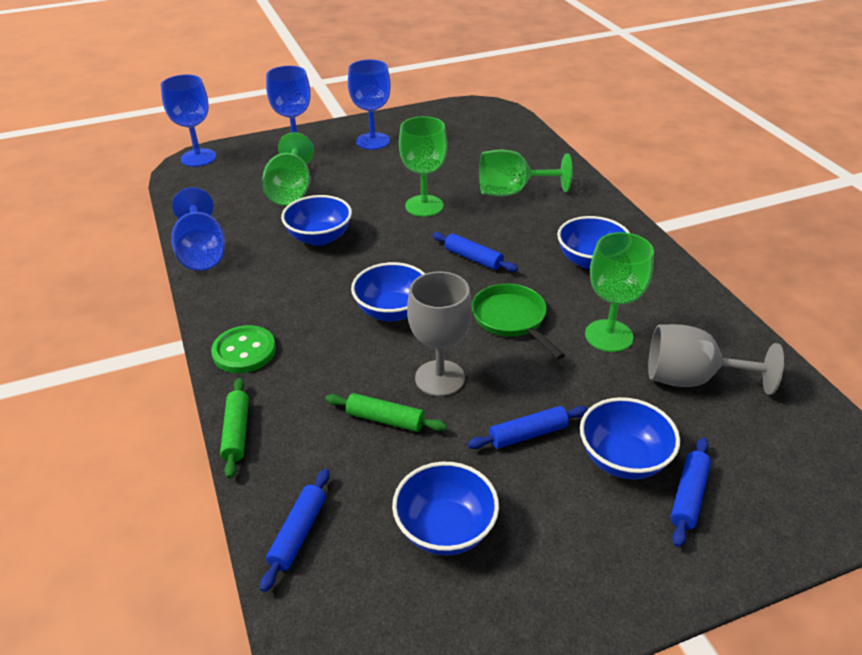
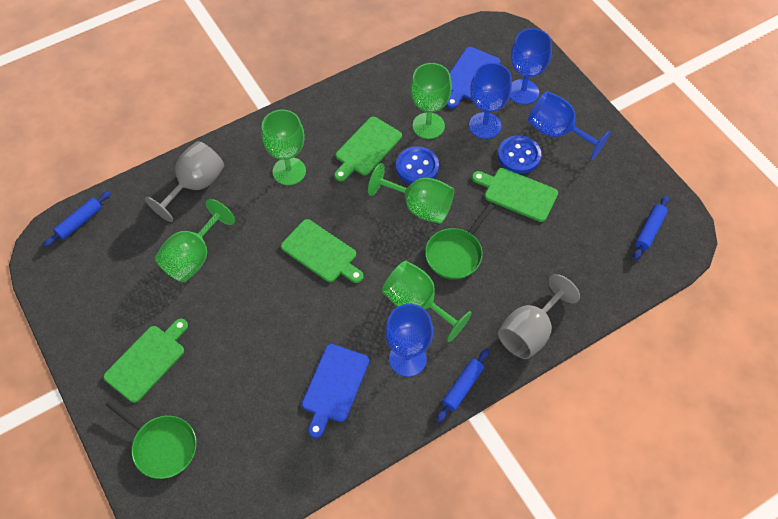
blue bowl: [281,195,352,246] [351,262,425,321] [392,462,499,555] [557,216,630,270] [580,397,680,479] = 5 -> none = 0
blue button: none = 0 -> [396,146,439,184] [498,135,541,174] = 2
blue cutting board: none = 0 -> [302,344,369,438] [446,47,500,109] = 2
blue rolling pin: [260,469,330,592] [432,232,518,272] [467,406,588,449] [671,438,711,547] = 4 -> [43,191,111,247] [436,348,489,423] [633,196,669,260] = 3
green button: [211,325,276,373] = 1 -> none = 0
green cutting board: none = 0 -> [104,319,188,403] [281,219,364,283] [334,117,402,182] [472,168,558,222] = 4
green goblet: [262,132,314,206] [399,116,448,217] [479,150,572,196] [585,232,654,352] = 4 -> [155,199,235,282] [261,109,306,185] [368,163,454,224] [382,261,472,342] [411,63,452,139] = 5
green pan: [472,284,565,359] = 1 -> [106,399,197,479] [425,203,495,280] = 2
green rolling pin: [220,378,249,479] [325,393,447,432] = 2 -> none = 0

